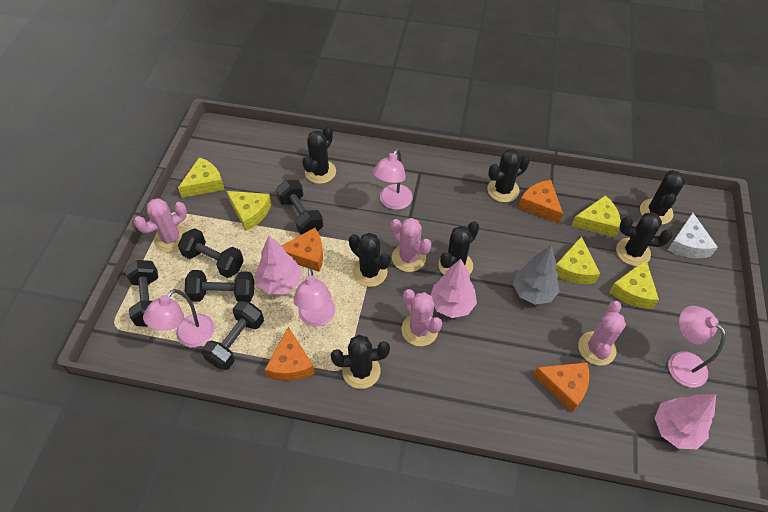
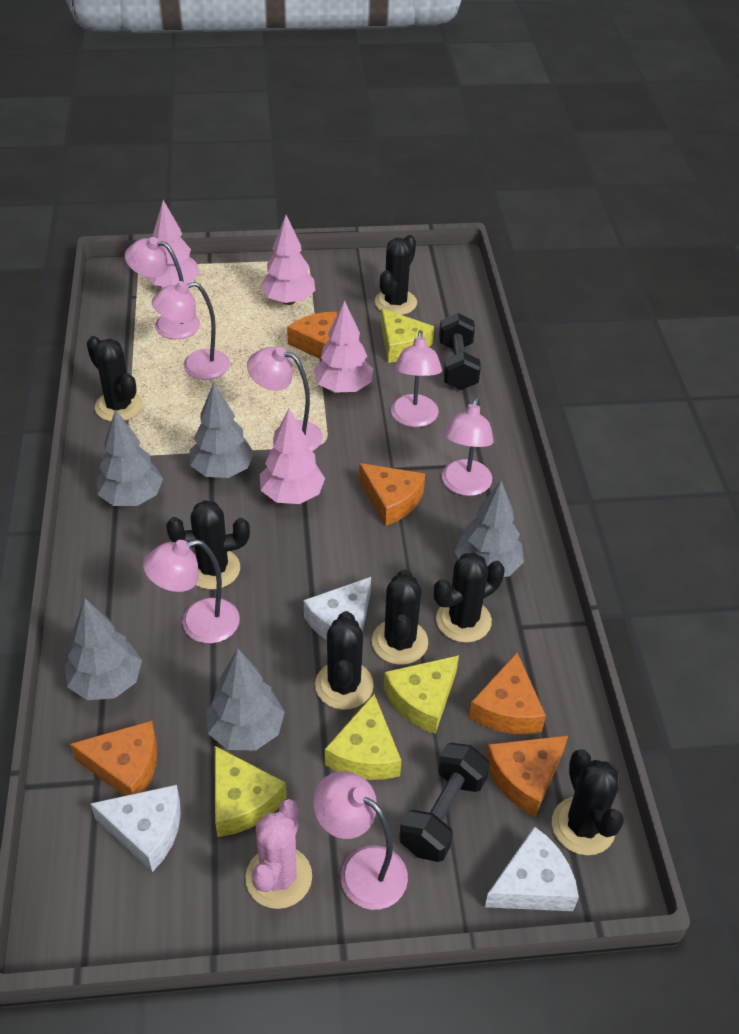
black dumbbell: [125,260,158,326] [178,228,244,278] [185,270,254,302] [201,301,264,370] [276,180,323,235] = 5 -> [399,743,490,862] [439,313,481,390] = 2
grey tree: [513,245,560,305] = 1 -> [65,598,142,700] [97,409,163,506] [190,383,254,478] [206,648,285,751] [455,481,524,577] = 5
orange cheese: [265,327,315,381] [282,228,323,272] [518,180,563,223] [533,362,589,412] = 4 -> [70,721,158,796] [287,312,337,360] [359,463,425,526] [469,652,546,734] [486,735,568,817] = 5
pink cactus: [134,198,187,252] [390,218,431,272] [401,289,442,346] [578,301,626,366] = 4 -> [245,799,312,909] = 1
pink lamp: [143,289,214,347] [293,268,335,327] [373,148,413,210] [668,306,726,387] = 4 -> [125,237,200,339] [143,539,240,643] [152,281,230,380] [247,347,323,451] [313,771,408,910] [391,330,442,427] [442,397,494,496] = 7
pink tree: [256,236,302,294] [431,259,477,318] [655,394,716,449] = 3 -> [146,200,200,287] [260,215,315,305] [260,408,325,504] [314,301,373,393] = 4
white cheese: [668,213,718,258] = 1 -> [90,785,181,872] [304,577,371,640] [485,826,579,911] = 3
yellow cheese: [178,157,225,198] [226,191,272,231] [556,236,600,284] [571,195,621,237] [609,260,659,309] = 5 -> [215,746,287,837] [325,694,402,780] [381,309,434,363] [384,655,459,734] = 4

